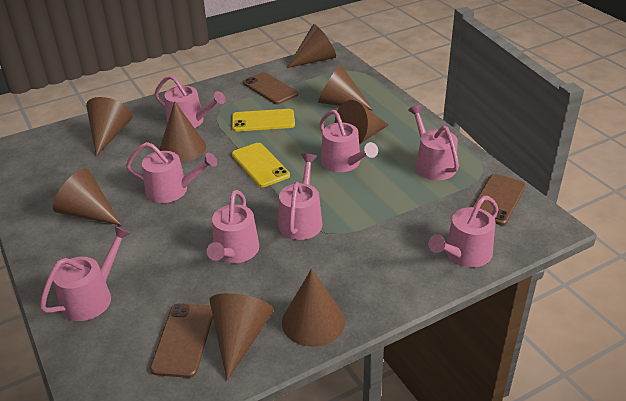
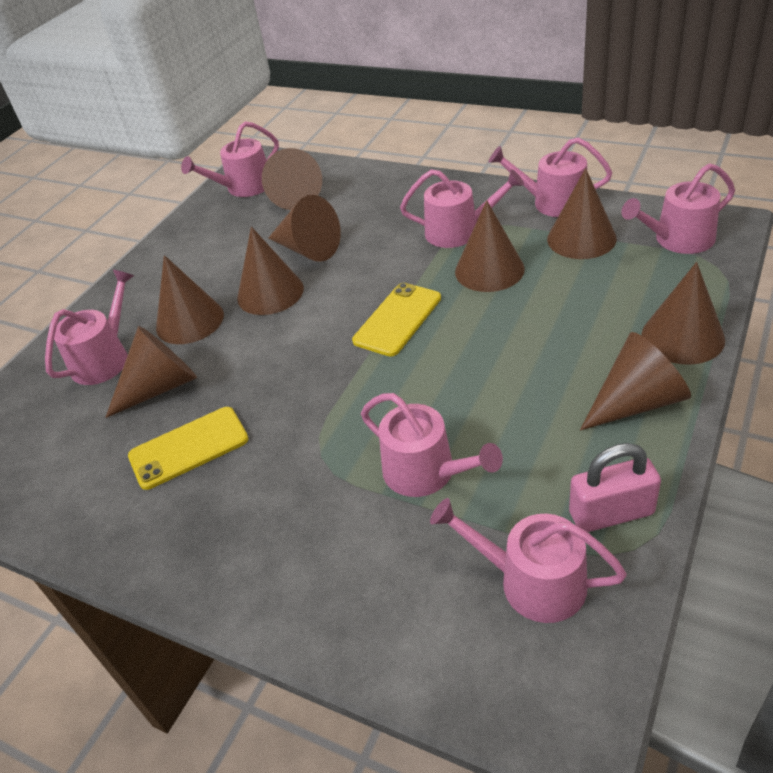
brown cone: [53,168,122,226] [86,97,133,156] [159,101,206,162] [210,293,274,381] [282,269,345,347] [287,24,336,68] [318,65,373,110] [335,100,388,145] = 8 -> [105,326,197,418] [156,255,224,344] [237,227,304,315] [262,148,322,210] [268,195,341,262] [455,200,525,292] [547,168,617,259] [580,332,691,431] [641,262,725,365] = 9
brown phone: [150,303,213,378] [243,72,298,104] [472,174,526,225] = 3 -> none = 0
pink padlock: none = 0 -> [569,443,661,532] = 1
pink watering can: [40,226,131,321] [126,142,217,203] [155,75,225,128] [207,190,259,263] [278,154,322,240] [320,110,378,172] [408,105,459,180] [428,196,499,267] = 8 -> [45,270,134,385] [181,121,279,197] [361,393,503,497] [400,169,524,248] [430,498,627,623] [489,137,612,217] [621,163,735,254] = 7

